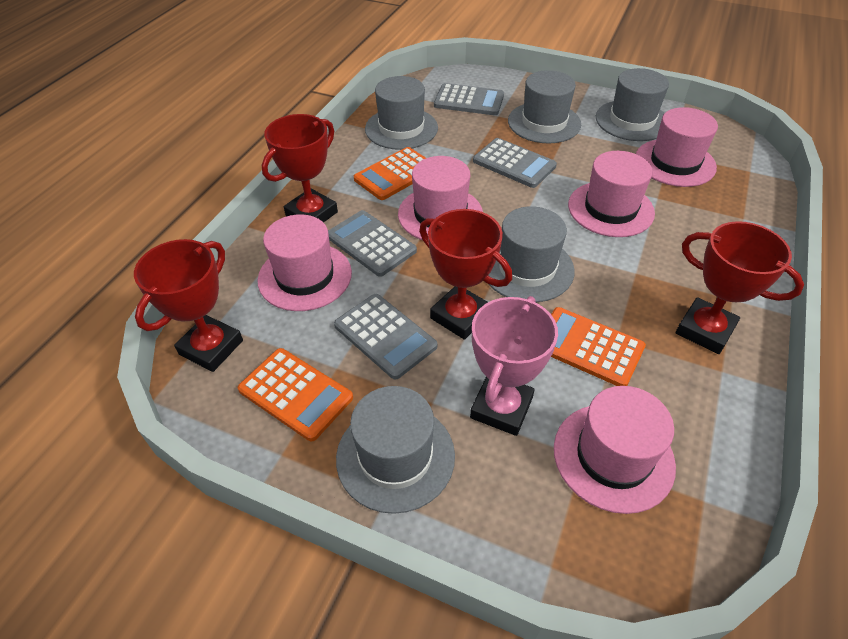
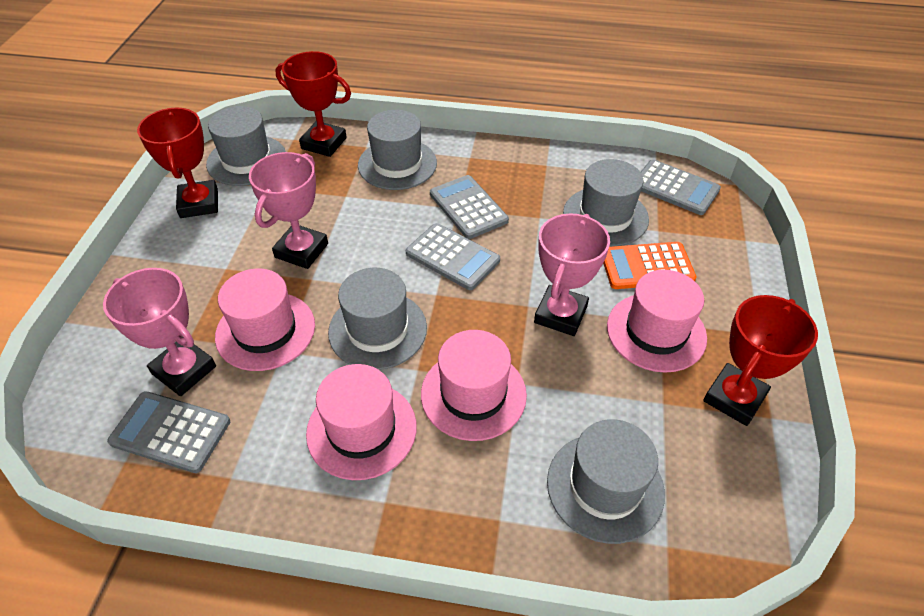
orange calculator: [238,348,353,441] [354,147,426,200] [551,307,646,386] = 3 -> [603,242,696,289] = 1
pink hat: [257,214,352,311] [398,156,483,240] [554,386,676,514] [568,151,655,237] [636,107,718,187] = 5 -> [215,269,315,371] [306,364,417,480] [421,330,527,441] [607,270,707,373] = 4
pink trophy: [470,296,558,436] = 1 -> [103,268,216,396] [249,152,328,269] [534,213,610,336] = 3
red trophy: [134,239,243,372] [262,114,338,223] [419,209,512,340] [676,221,804,354] = 4 -> [137,108,218,218] [275,51,351,157] [703,295,818,426] = 3

